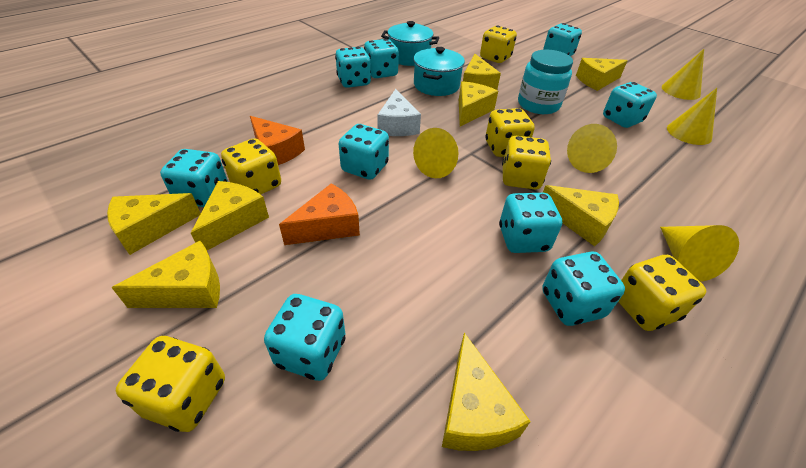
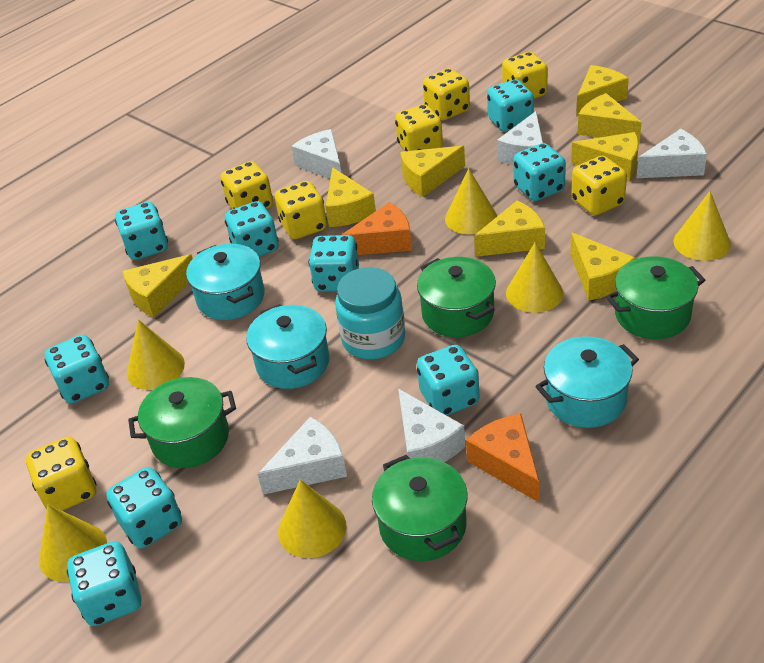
green pot: none = 0 -> [128,377,236,468] [372,455,467,561] [417,257,496,337] [606,256,705,339] = 4
turquoise pot: [381,21,439,66] [414,47,465,96] = 2 -> [186,244,265,320] [246,304,330,389] [535,336,639,428] = 3
white cheese: [377,89,421,136] = 1 -> [257,417,347,495] [291,129,341,179] [398,389,465,462] [497,111,543,165] [637,129,707,178] = 5
yellow cone: [413,128,458,178] [567,124,617,173] [660,225,739,282] [662,49,704,100] [667,88,717,145] = 5 -> [39,505,107,582] [127,319,185,390] [278,479,346,558] [445,168,497,234] [506,242,563,313] [674,191,731,261] = 6
yellow dice: [116,336,225,432] [221,138,281,194] [480,26,517,63] [485,108,535,157] [502,136,551,189] [618,255,706,331] = 6 -> [26,437,96,511] [221,161,273,209] [275,181,327,239] [395,104,443,151] [423,68,470,120] [502,52,548,99] [571,156,627,215] = 7

